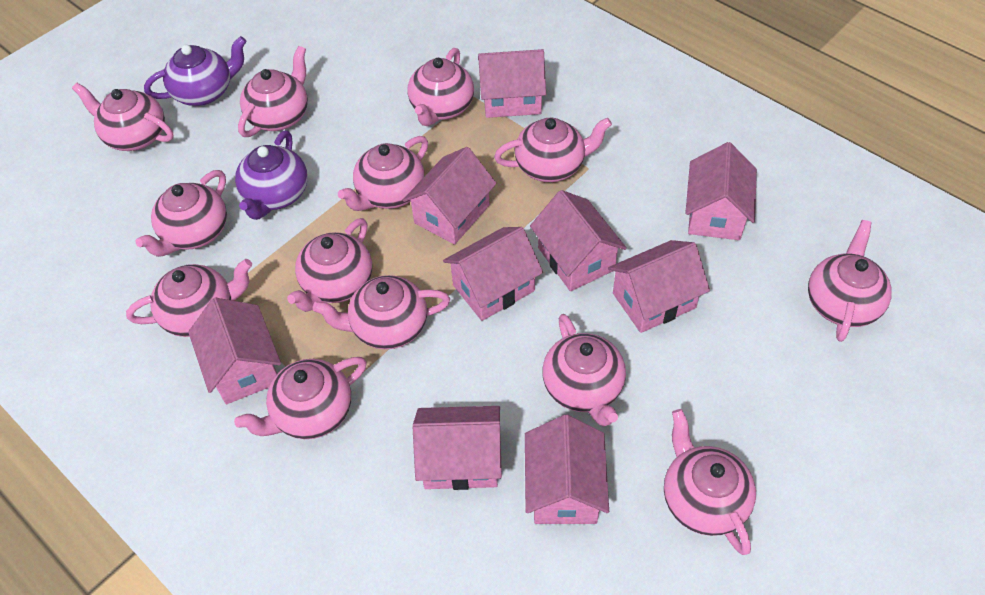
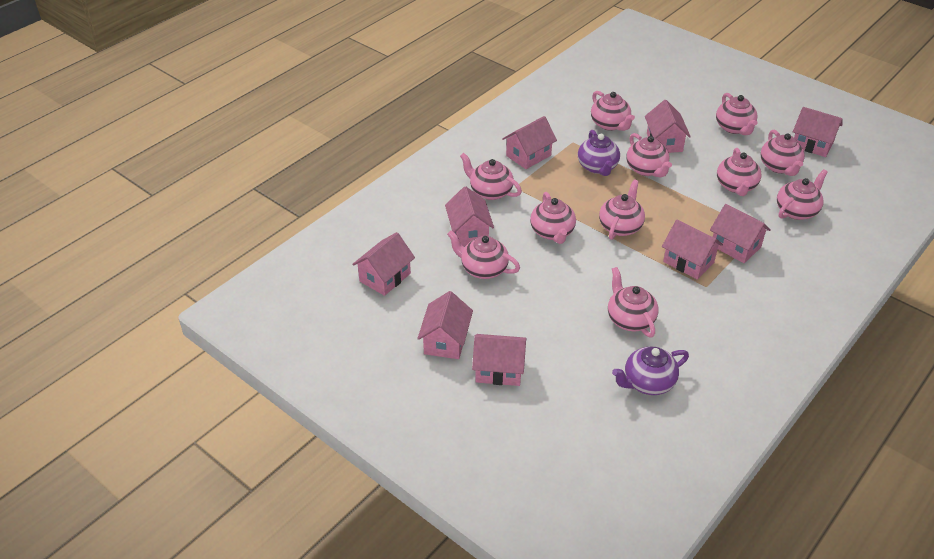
pink teapot: [72,83,174,151] [126,259,252,337] [135,170,227,257] [234,357,367,439] [238,46,308,137] [287,218,372,312] [313,275,450,349] [338,136,428,211] [408,48,474,126] [494,117,612,182] [542,314,626,426] [664,409,756,555] [808,220,892,342] = 13 -> [447,230,520,279] [460,153,522,200] [530,192,576,244] [591,91,635,131] [599,180,645,240] [608,267,659,337] [626,133,672,177] [716,93,758,135] [717,148,761,196] [761,130,805,176] [777,169,828,220] = 11

